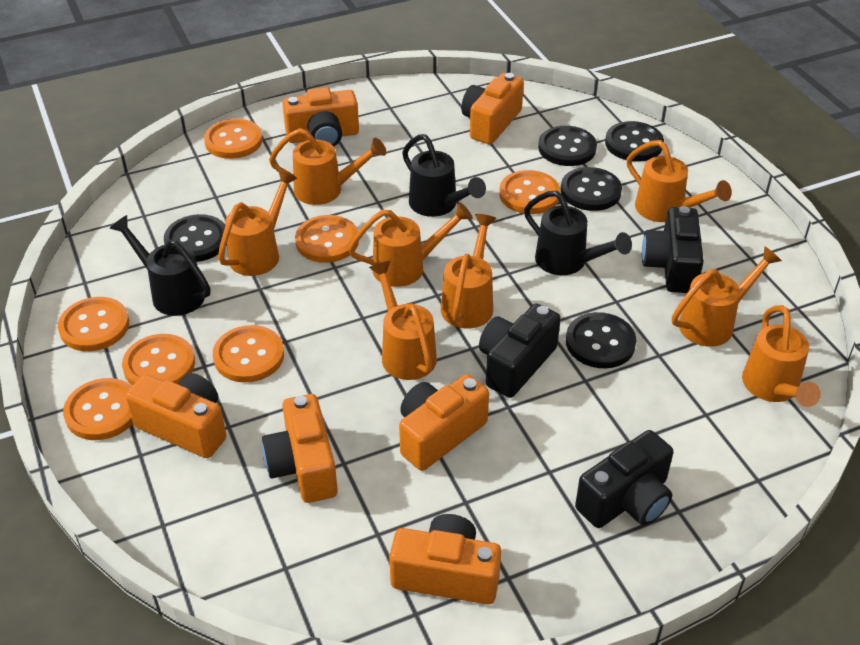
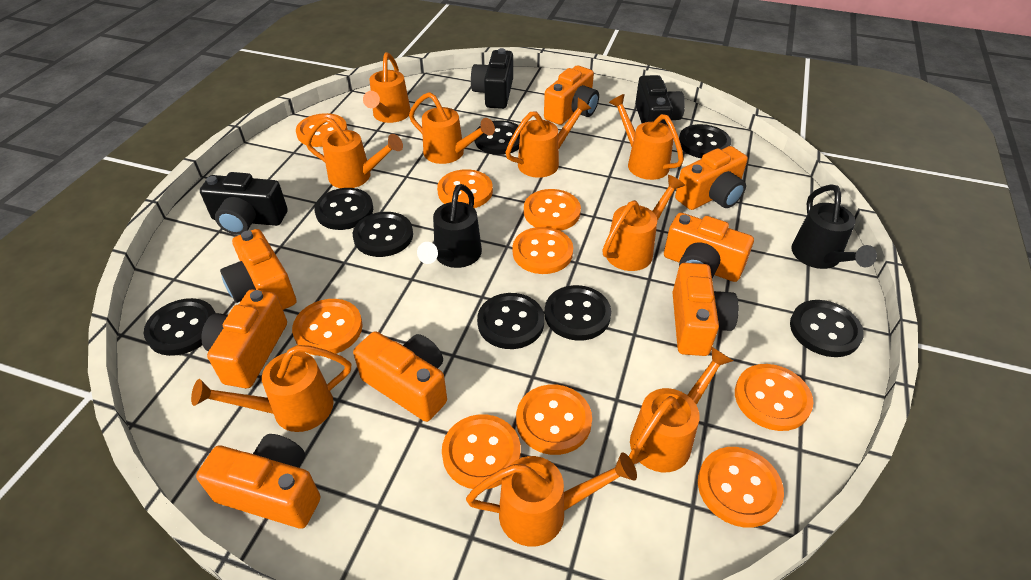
black button: [164,214,227,262] [538,126,597,166] [561,167,622,211] [566,312,637,368] [605,121,664,161] = 5 -> [144,298,215,356] [315,188,373,230] [353,212,413,257] [475,120,520,155] [477,293,544,349] [545,285,611,341] [679,124,731,158] [790,300,864,357] = 8
black watering can: [109,215,211,316] [402,134,486,217] [524,191,632,275] = 3 -> [417,184,482,268] [792,184,877,269] = 2
orange button: [58,297,129,351] [63,378,133,440] [122,334,195,386] [204,119,263,159] [213,325,284,383] [295,215,359,263] [499,170,560,214] = 7 -> [292,299,363,356] [296,113,348,147] [437,169,493,208] [442,414,521,489] [513,227,573,274] [516,385,592,455] [524,189,581,231] [698,447,784,528] [735,364,813,431] = 9
orange camera: [125,373,227,458] [262,394,338,503] [282,87,359,146] [389,514,501,605] [399,374,489,471] [461,73,524,144] = 6 -> [196,434,321,529] [201,289,287,388] [220,229,296,310] [353,331,447,422] [544,65,599,125] [664,213,754,282] [672,263,739,356] [675,146,748,210] = 8
orange watering can: [218,170,297,276] [269,128,386,205] [348,202,473,287] [369,261,437,380] [441,214,496,329] [626,140,732,222] [672,246,782,347] [742,305,821,407] = 8 -> [191,345,351,432] [306,117,403,188] [363,52,411,123] [409,92,495,164] [466,453,637,547] [505,98,591,178] [602,175,685,271] [609,94,684,180] [629,346,733,472] = 9

